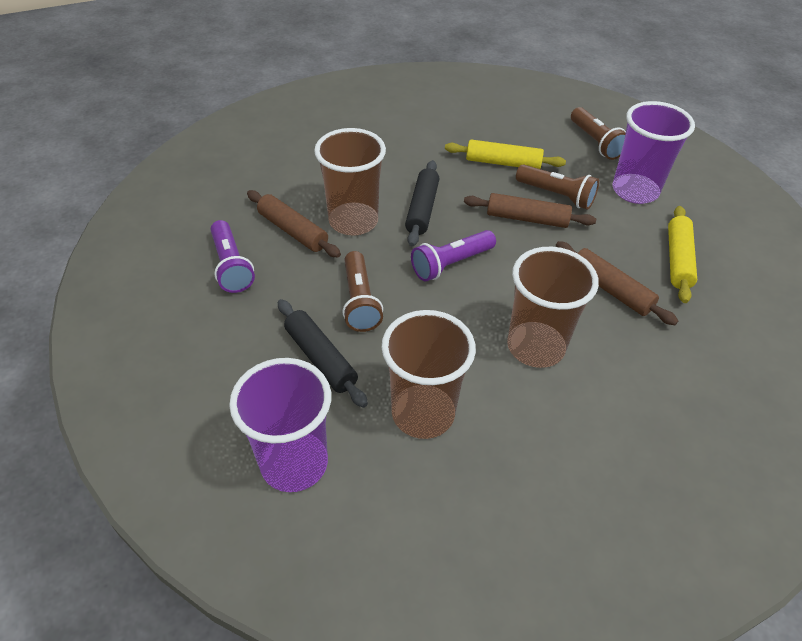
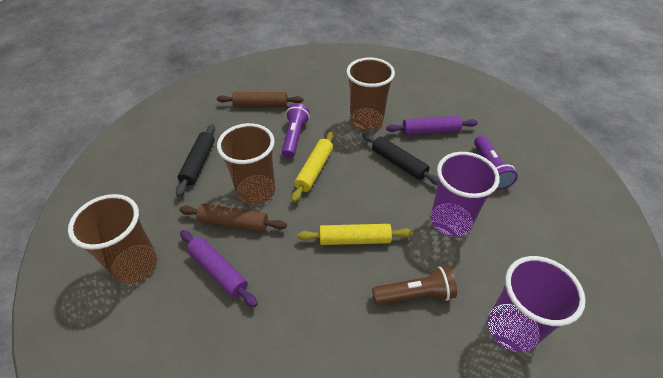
brown flashlight: [342,251,383,332] [516,164,599,210] [571,107,626,160] = 3 -> [372,266,457,305] = 1
brown rolling pin: [247,190,341,257] [464,193,596,228] [556,241,678,325] = 3 -> [179,203,287,232] [217,92,303,107] = 2
purple rolling pin: none = 0 -> [180,230,258,307] [386,116,478,135] = 2

